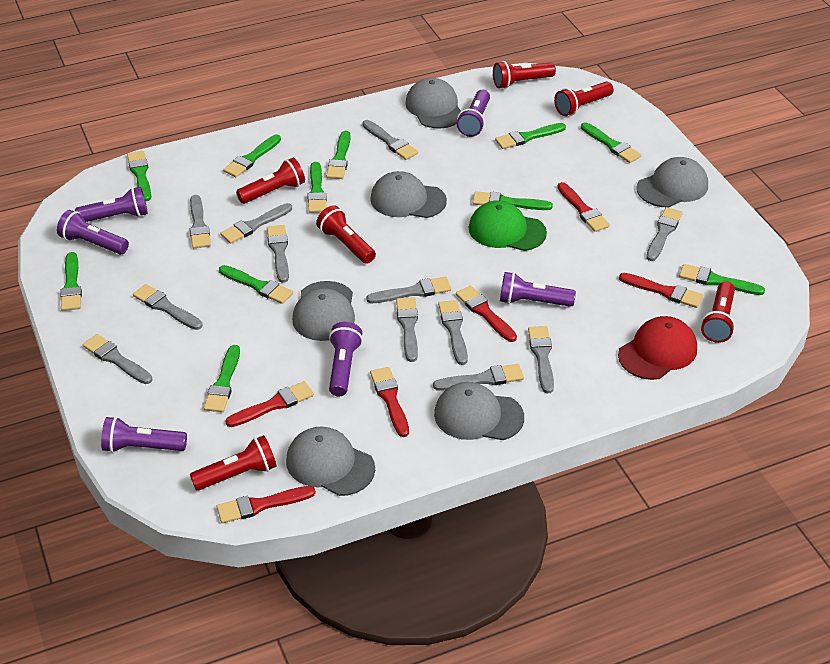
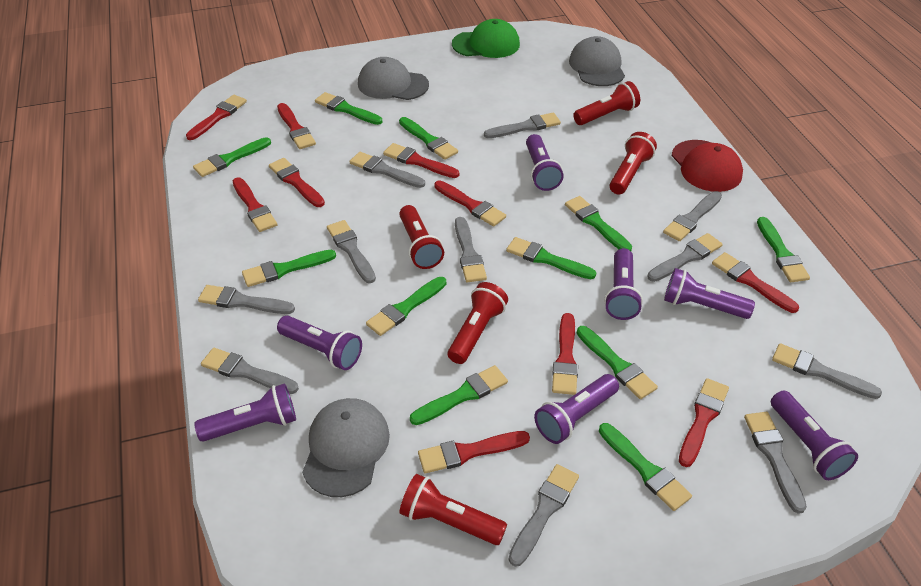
grey brush: [82,334,152,384] [133,284,202,330] [190,195,211,248] [220,203,292,244] [267,225,289,283] [362,120,418,160] [366,277,451,303] [396,297,418,362] [433,364,524,391] [438,300,468,365] [528,326,554,393] [646,207,683,261] = 12 -> [198,285,295,314] [201,348,299,394] [327,220,376,283] [349,152,425,188] [455,217,487,282] [484,113,561,138] [508,464,579,567] [647,233,723,282] [663,191,722,241] [744,412,807,514] [772,343,882,399] = 11
grey cap: [286,426,375,496] [292,281,355,341] [370,171,447,218] [405,78,461,129] [434,382,524,440] [637,157,708,208] = 6 -> [302,398,390,497] [358,57,429,100] [569,36,625,86] = 3
purple flashlight: [57,210,129,255] [75,187,148,222] [101,416,187,453] [329,322,363,396] [456,90,490,137] [500,272,576,307] = 6 -> [194,383,296,442] [277,316,362,370] [526,134,564,191] [534,374,619,444] [604,248,643,320] [664,268,755,319] [771,390,858,480] = 7
red brush: [216,486,316,523] [225,381,314,427] [370,367,409,437] [456,286,517,342] [557,182,610,232] [619,273,703,308] = 6 -> [186,95,247,140] [233,177,278,232] [269,158,325,207] [277,103,316,149] [383,143,459,178] [418,431,530,473] [434,180,506,227] [552,313,578,395] [679,378,729,467] [712,252,799,313] = 10
red flashlight: [190,435,276,491] [236,158,305,204] [316,205,376,264] [493,61,556,89] [554,82,614,116] [701,281,735,343] = 6 -> [399,205,444,269] [399,474,507,545] [448,282,508,364] [573,81,640,125] [610,132,657,194] = 5

